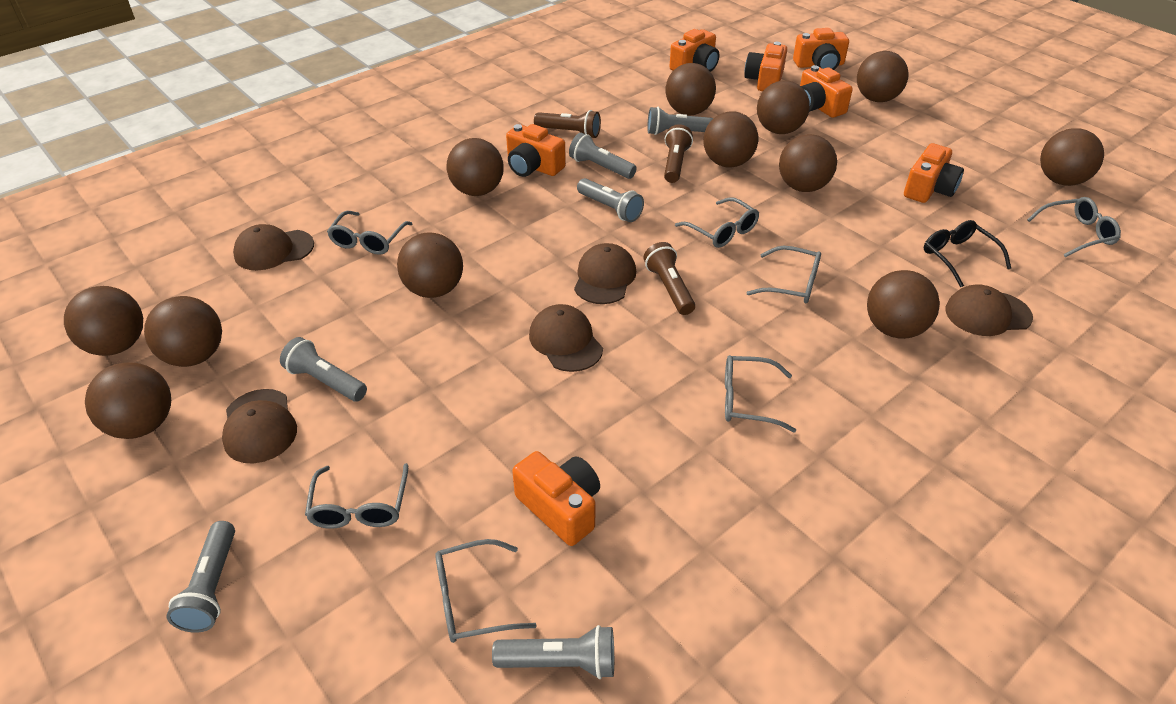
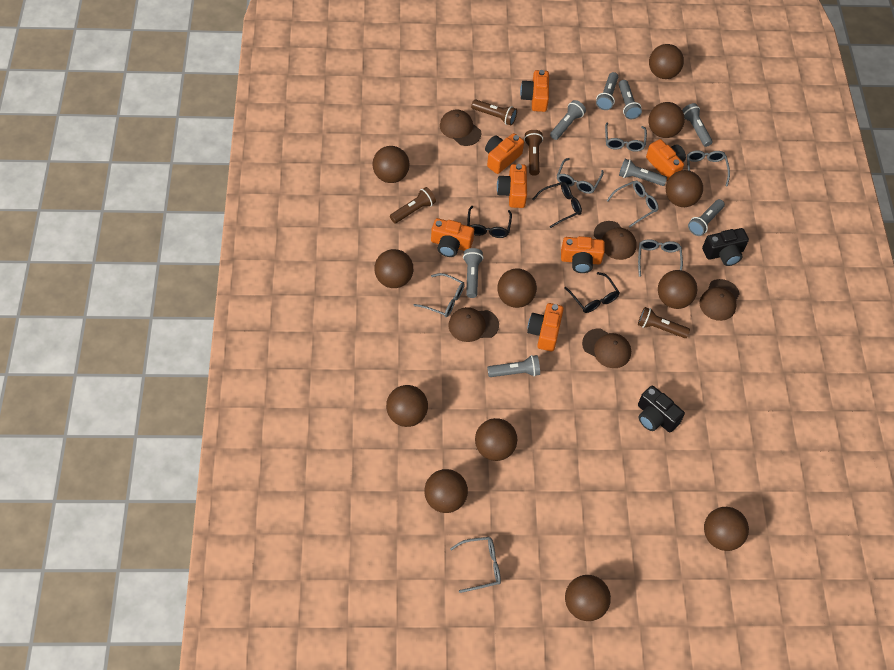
black camera: none = 0 -> [638,386,685,433] [702,228,749,266] = 2
black glasses: [924,220,1011,287] = 1 -> [467,206,512,238] [532,182,582,228] [564,272,620,313] = 3
brown flashlight: [534,110,601,138] [644,242,695,315] [664,124,693,183] = 3 -> [390,187,436,223] [471,99,517,125] [524,130,543,176] [638,307,690,338] = 4
grey flashlight: [166,521,235,633] [280,337,367,401] [492,625,614,679] [569,133,637,179] [577,178,644,222] [647,107,713,135] = 6 -> [463,248,483,298] [487,355,540,377] [550,100,586,140] [596,72,618,110] [619,80,642,119] [619,159,667,186] [682,103,713,147] [688,199,725,236] = 8

